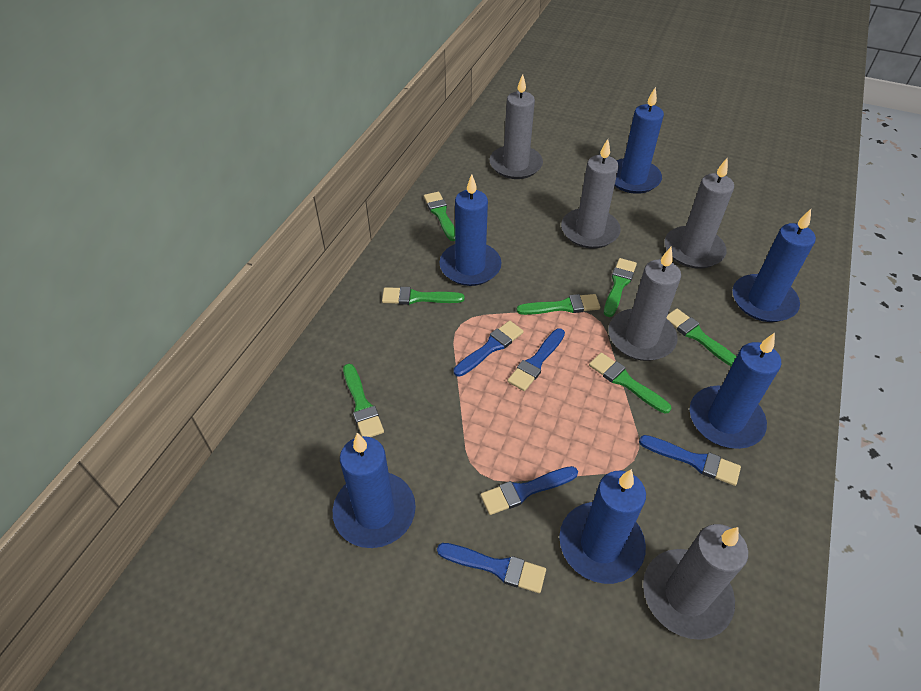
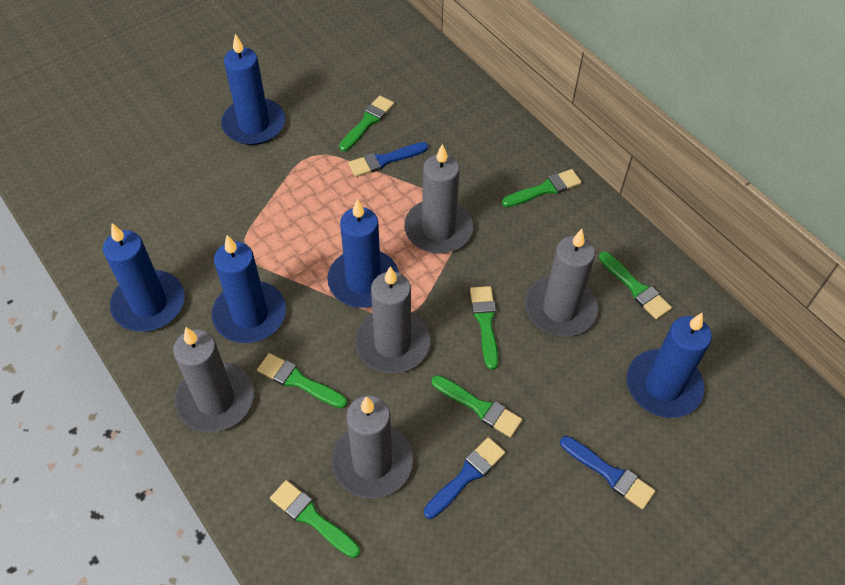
blue brush: [437,543,546,593] [454,321,524,377] [480,466,578,515] [507,328,565,391] [639,435,741,486] = 5 -> [348,142,428,177] [424,437,505,519] [560,436,655,509] = 3
blue candle: [333,433,416,548] [439,174,502,286] [559,469,646,584] [615,87,664,194] [690,333,781,449] [733,209,816,322] = 6 -> [103,223,185,332] [212,235,286,343] [221,34,285,145] [327,199,399,308] [627,313,712,418] = 5

